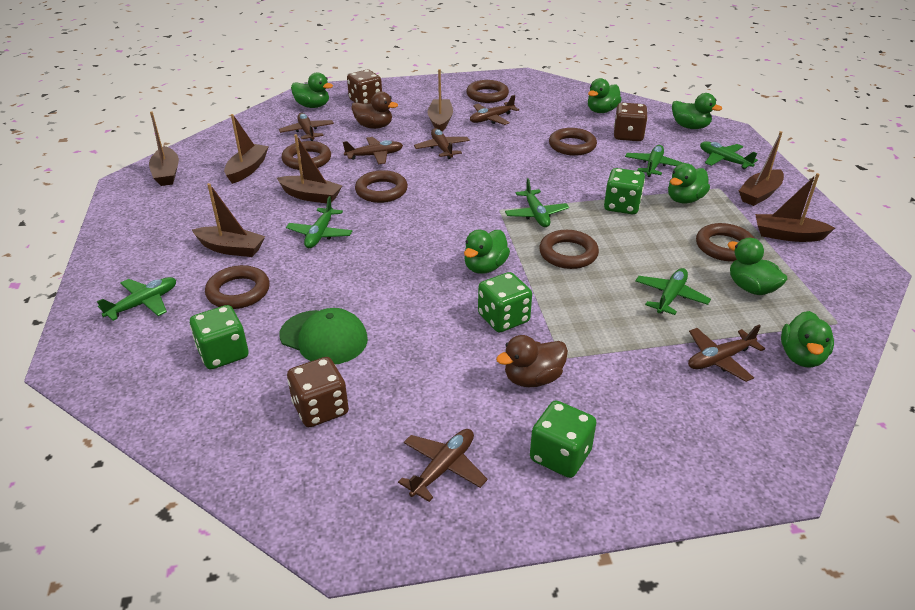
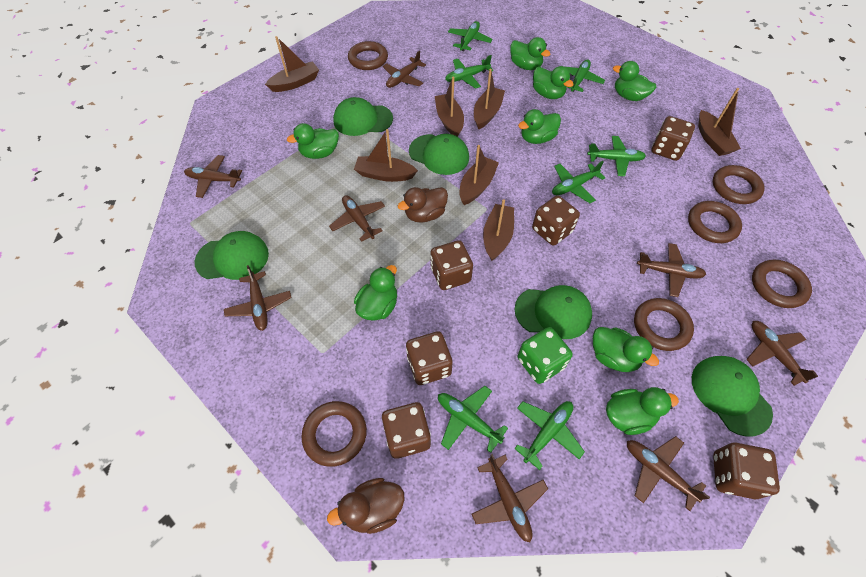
brown dice: [287,357,349,427] [347,70,382,104] [614,103,648,141] = 3 -> [382,402,431,459] [406,331,453,385] [430,240,473,290] [532,196,580,246] [652,116,695,161] [713,442,780,499] = 6
brown plane: [279,113,334,141] [343,137,403,164] [398,429,487,502] [414,128,470,159] [470,95,519,125] [688,324,765,382] = 6 -> [184,155,242,198] [224,265,291,331] [329,195,385,242] [383,51,426,88] [472,454,548,542] [627,436,710,511] [637,243,706,297] [746,321,818,386] = 8
brown ring: [205,265,270,309] [282,141,331,170] [355,170,408,203] [466,80,509,103] [539,230,599,269] [549,128,597,156] [696,223,754,262] = 7 -> [302,401,367,467] [348,41,388,70] [634,298,694,351] [688,201,742,243] [713,165,765,204] [752,259,812,308] = 6
green cap: [280,308,368,364] = 1 -> [195,231,269,280] [333,97,393,136] [409,134,469,175] [514,285,592,339] [692,356,773,437] = 5
green dice: [190,305,248,369] [478,272,532,332] [530,400,597,478] [604,168,645,214] = 4 -> [518,327,573,384] = 1
green duck: [291,72,333,108] [464,230,510,274] [588,78,622,113] [668,163,710,204] [672,93,722,129] [727,238,788,295] [781,311,834,368] = 7 -> [287,123,339,159] [354,265,397,321] [510,37,550,70] [518,109,561,144] [533,66,574,99] [593,327,659,372] [606,387,679,435] [613,61,656,101] = 8
green plane: [97,277,176,321] [286,196,352,248] [505,178,569,227] [625,145,683,177] [635,268,711,315] [700,141,758,169] = 6 -> [438,386,508,453] [445,55,493,89] [448,21,493,51] [514,401,585,470] [552,161,605,203] [558,59,605,92] [587,136,646,176] = 7

